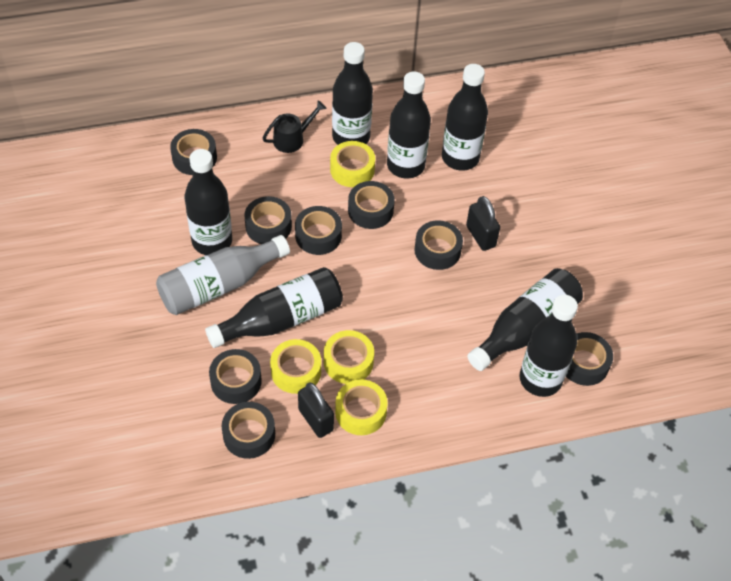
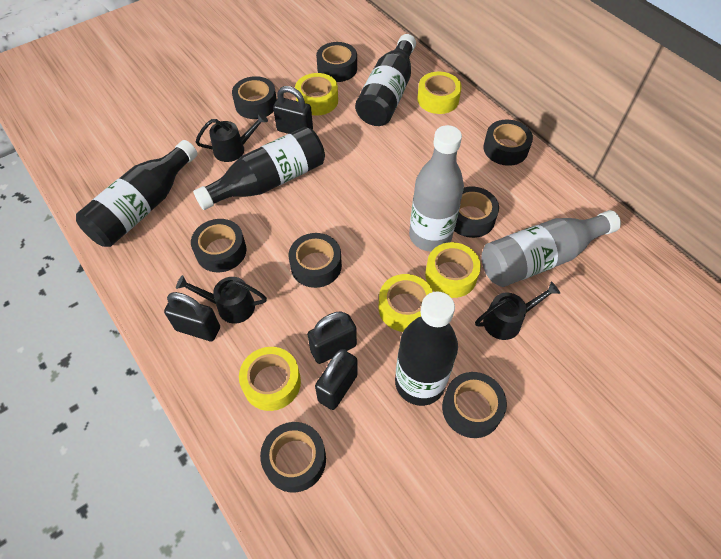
black bottle: [184,149,232,255] [205,267,343,348] [332,42,373,145] [387,71,431,179] [442,64,488,171] [467,268,583,371] [520,295,578,397] = 7 -> [76,140,198,247] [193,127,325,210] [355,34,416,126] [395,291,458,406] = 4
black padlock: [298,383,334,438] [466,196,500,251] = 2 -> [164,292,220,341] [273,86,313,134] [307,311,357,364] [315,349,358,410] = 4
black watering can: [262,101,326,153] = 1 -> [176,275,267,323] [196,112,268,162] [475,281,560,340] = 3
grey bottle: [156,235,290,315] = 1 -> [409,125,464,252] [481,210,621,287] = 2
yellow tape: [270,339,321,394] [324,330,374,384] [330,141,375,187] [335,379,388,435] = 4 -> [239,347,301,411] [295,73,338,116] [378,274,433,332] [417,72,462,114] [425,242,481,298] = 5

